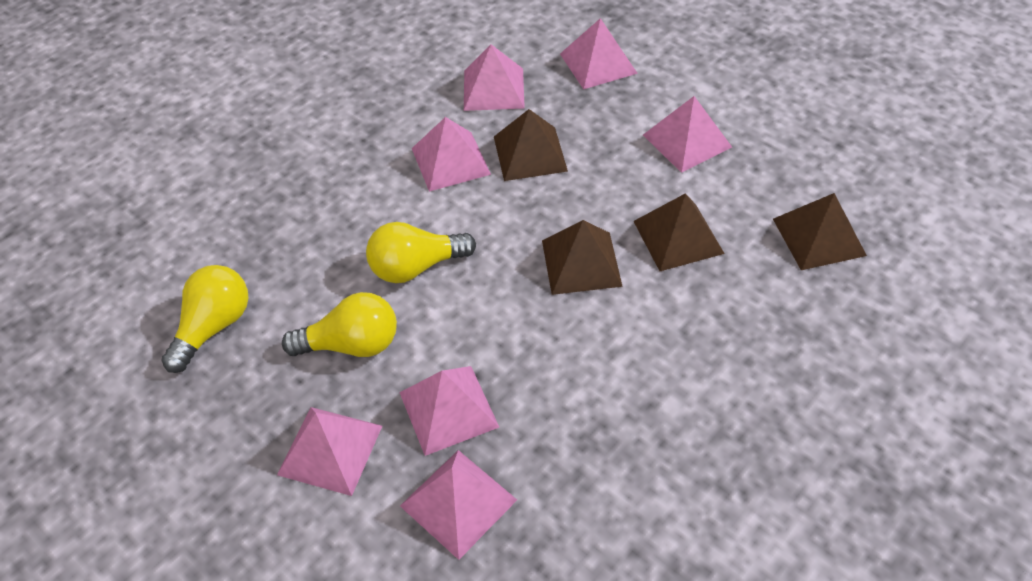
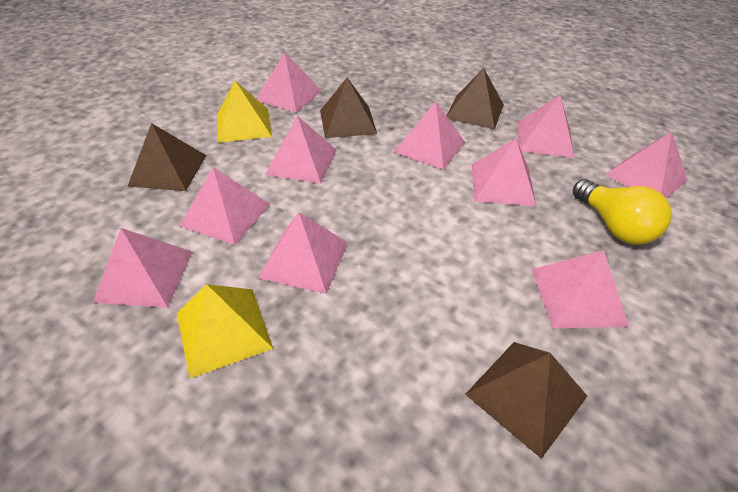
pink pyramid: [277,407,382,496] [399,366,499,456] [400,450,517,560] [412,117,491,192] [464,44,525,111] [560,18,638,89] [643,96,732,173] = 7 -> [93,228,192,308] [180,167,270,245] [257,52,322,113] [258,212,348,294] [265,116,337,184] [394,102,465,170] [472,138,536,206] [518,95,575,158] [532,250,629,328] [605,132,688,198] = 10
yellow light bulb: [161,265,249,373] [282,292,397,357] [366,222,476,283] = 3 -> [573,179,672,245] = 1
yellow pyramid: none = 0 -> [177,284,273,378] [217,81,272,143] = 2

